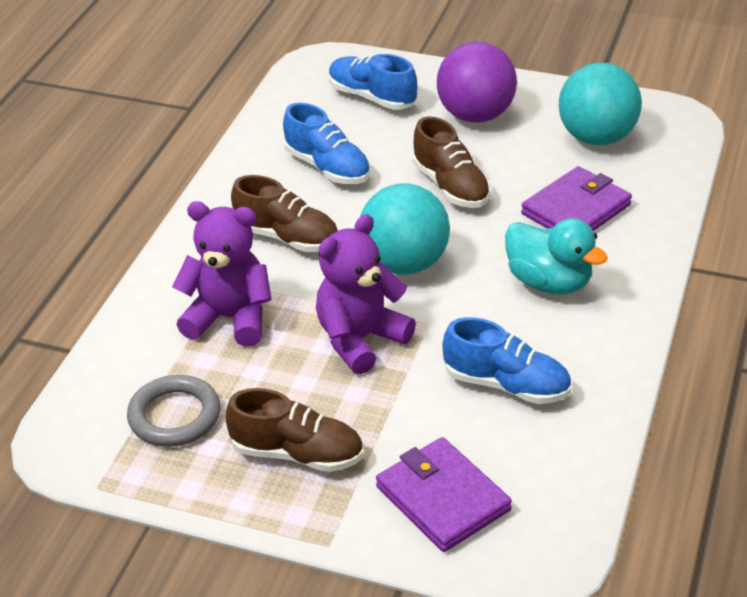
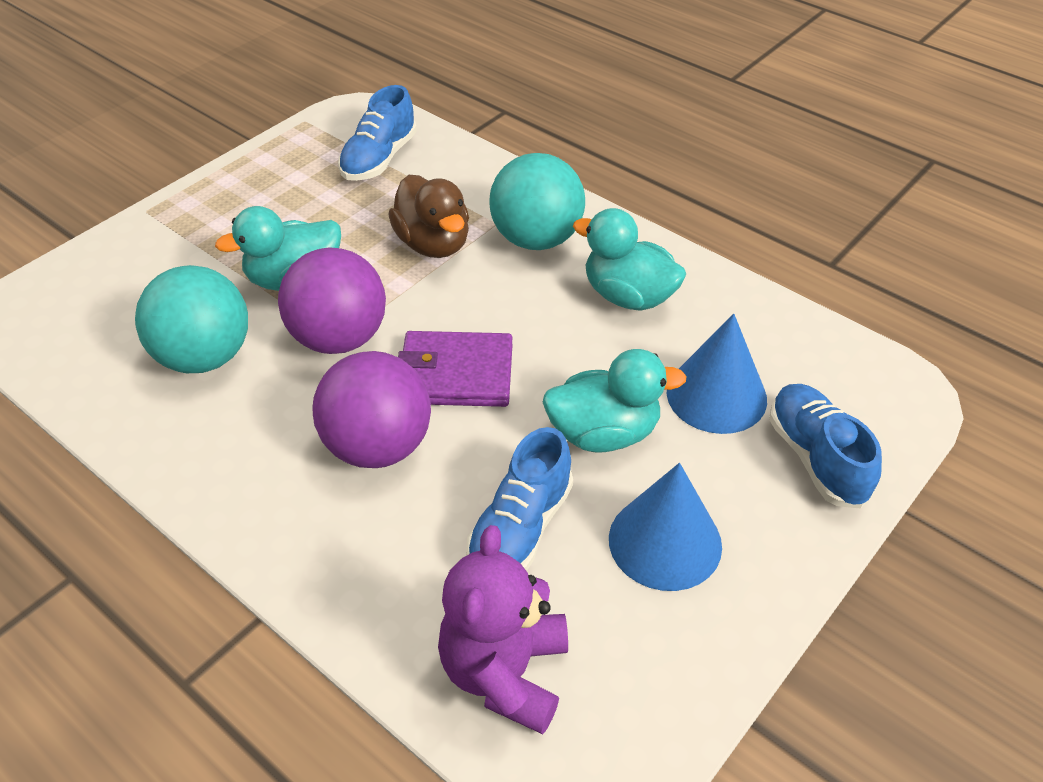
blue cone: none = 0 -> [609,463,722,591] [667,314,767,434] = 2
brown duck: none = 0 -> [388,175,469,258] = 1
brown shoe: [226,388,363,472] [231,175,338,252] [412,116,491,208] = 3 -> none = 0
grey ring: [127,375,220,447] = 1 -> none = 0
purple ball: [437,41,517,123] = 1 -> [278,247,386,354] [312,351,431,468] = 2
purple teddy bear: [172,201,272,347] [316,214,416,374] = 2 -> [438,525,568,734] = 1
purple wallet: [376,437,512,552] [521,166,632,231] = 2 -> [398,331,513,407] = 1
turquoise duck: [505,218,608,294] = 1 -> [215,206,341,291] [543,349,687,453] [573,208,686,311] = 3

